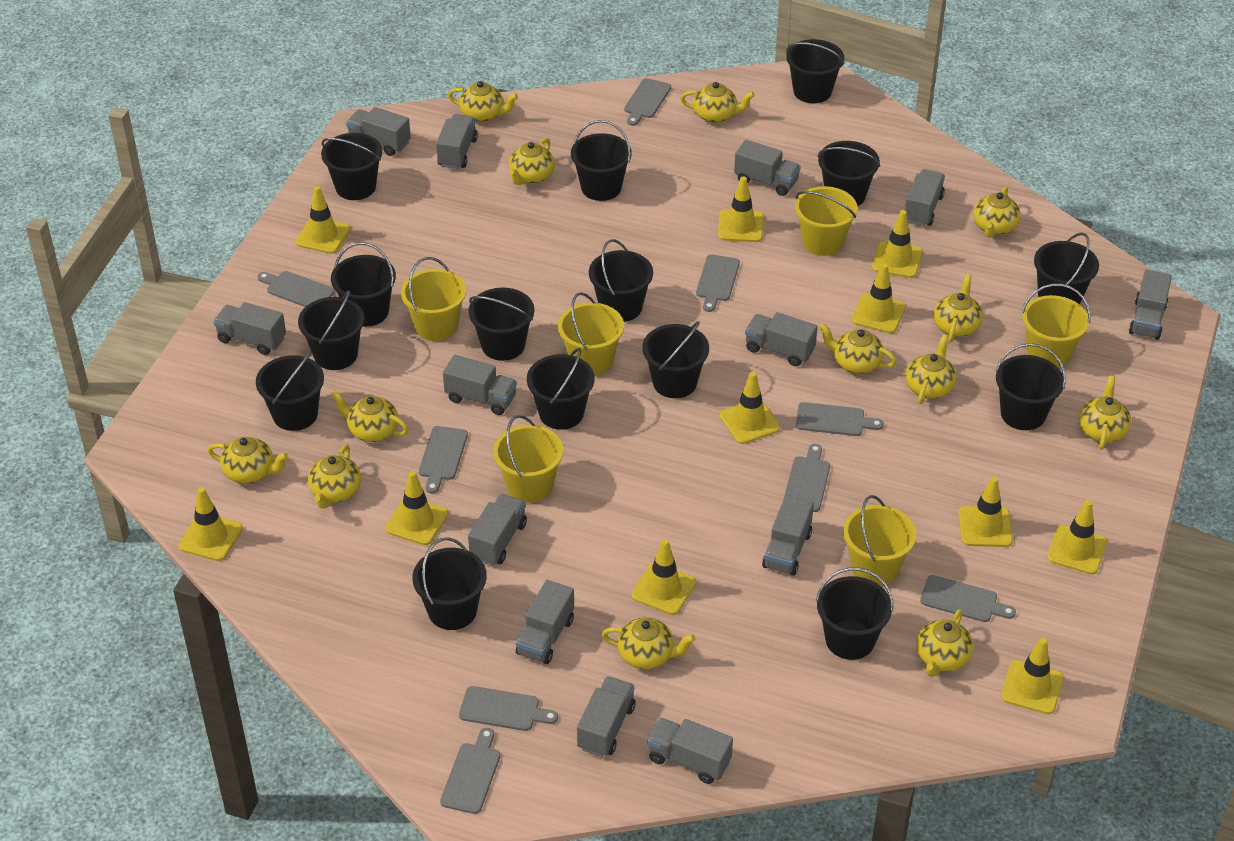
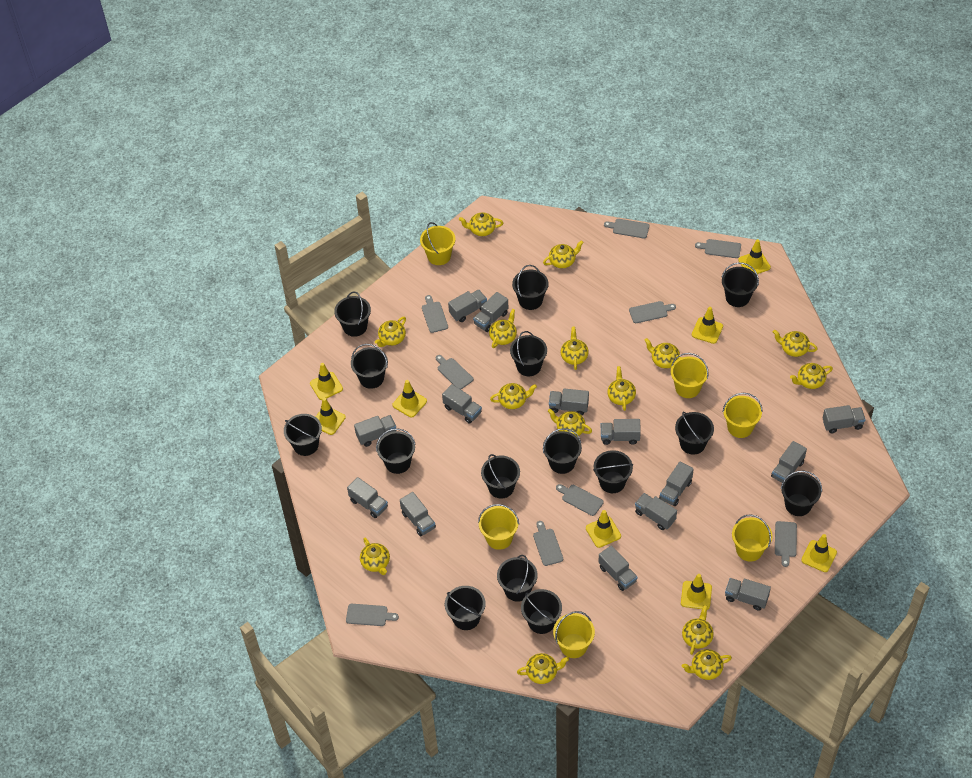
grey truck: [213,302,286,355] [346,107,411,156] [436,114,478,169] [443,355,517,415] [468,494,527,565] [516,580,574,664] [577,676,636,757] [647,718,733,784] [734,140,801,196] [745,312,818,366] [762,495,814,576] [905,169,945,226] [1129,269,1172,340] = 13 -> [347,477,388,518] [354,415,396,447] [400,492,436,536] [442,384,482,424] [448,290,487,322] [473,292,508,332] [549,388,589,415] [599,545,638,591] [601,419,641,445] [635,493,677,530] [659,462,693,506] [725,578,771,611] [771,441,807,483] [823,405,866,433] = 14
yellow teapot: [208,437,288,484] [308,445,361,509] [331,391,409,442] [448,81,518,122] [509,138,554,185] [601,617,695,669] [680,82,755,123] [819,323,896,374] [906,334,957,404] [916,609,973,677] [933,274,983,342] [973,187,1021,238] [1079,375,1131,450] = 13 -> [360,538,390,575] [375,317,406,347] [459,212,503,236] [489,309,517,348] [490,383,537,409] [517,653,569,684] [543,240,584,268] [548,409,592,436] [560,327,589,370] [607,366,636,411] [644,338,681,369] [682,605,714,655] [682,649,732,680] [773,330,818,357] [790,363,833,389] = 15
yellow traffic cone: [179,487,243,561] [295,186,350,254] [385,471,448,545] [631,539,696,615] [718,176,764,242] [719,372,780,444] [851,264,906,333] [872,210,922,278] [958,476,1013,547] [1001,637,1064,714] [1047,500,1107,574] = 11 -> [310,363,343,400] [316,398,346,435] [392,380,427,418] [586,510,621,548] [681,574,712,610] [692,307,723,344] [738,239,771,274] [801,534,837,572] = 8

